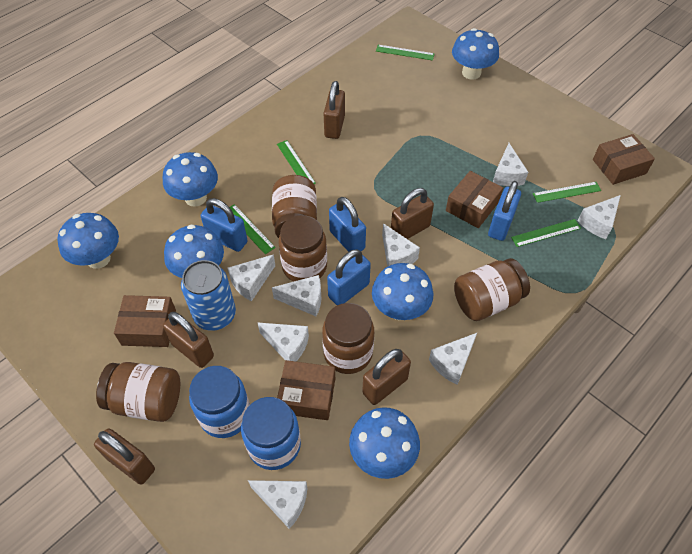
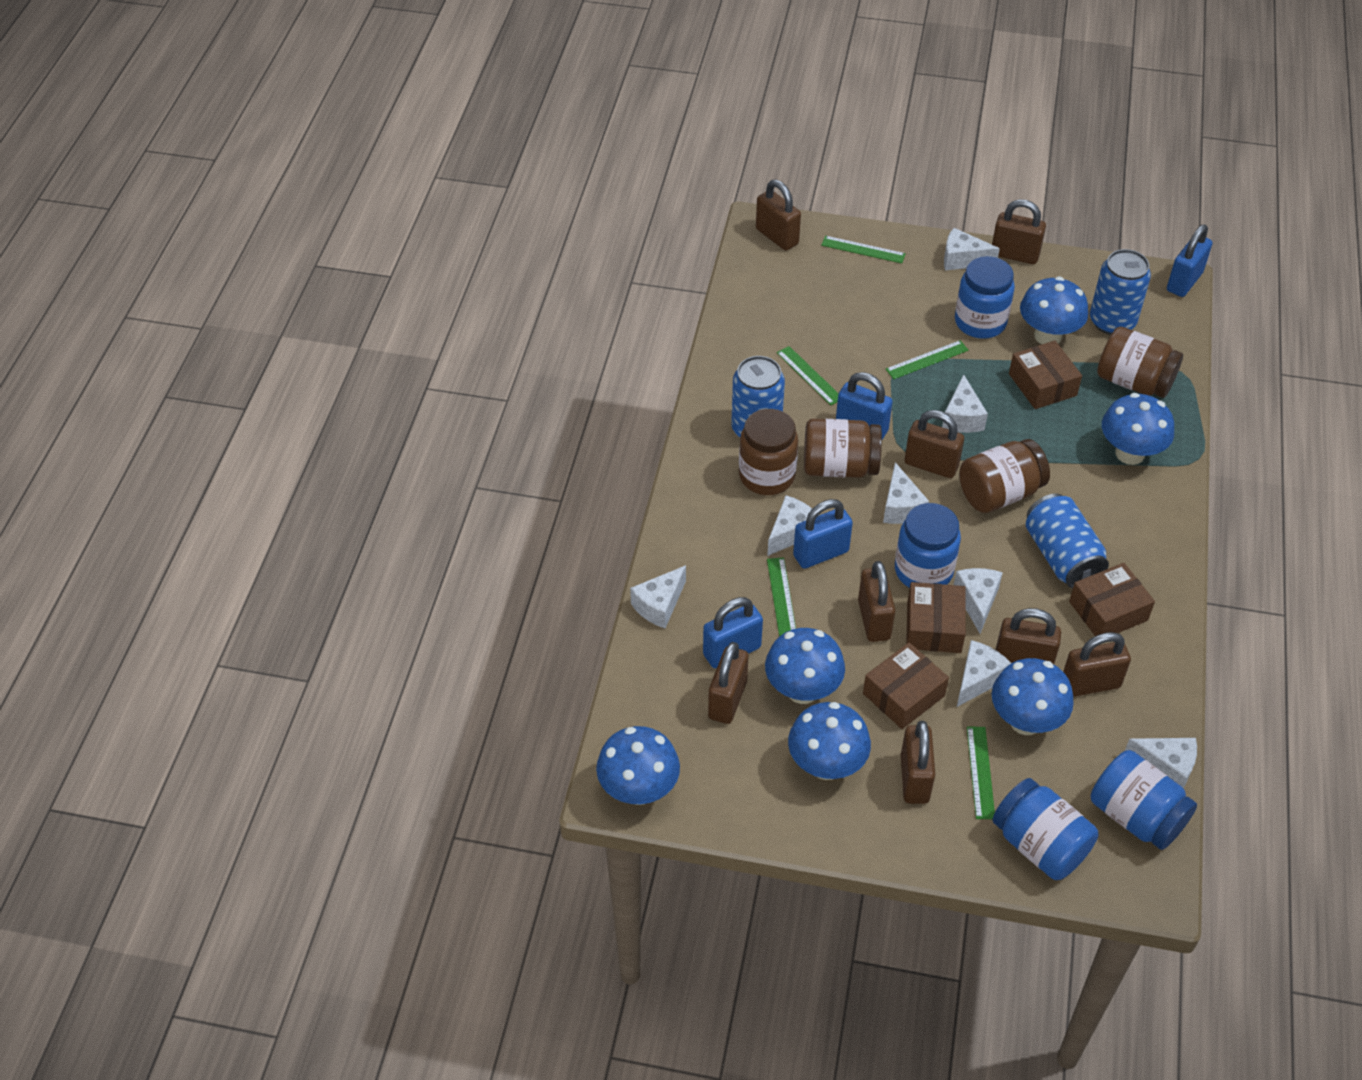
blue can: [181,260,236,331] = 1 -> [731,356,785,437] [1025,493,1109,588] [1090,249,1151,335] = 3
blue jar: [189,366,250,438] [241,397,301,470] = 2 -> [895,503,961,588] [955,256,1015,338] [993,778,1098,880] [1091,750,1197,850] = 4
brown jar: [96,362,180,422] [272,175,317,238] [278,215,327,282] [322,303,374,374] [454,258,530,321] = 5 -> [739,409,798,495] [804,419,882,478] [959,439,1050,513] [1097,327,1183,398] = 4
brown padlock: [94,428,155,485] [163,312,214,368] [324,81,345,139] [362,349,411,405] [391,188,434,239] = 5 -> [708,642,749,724] [756,180,801,251] [858,561,895,642] [901,721,935,804] [904,410,964,478] [992,199,1046,264] [996,608,1061,664] [1063,632,1131,697] = 8

